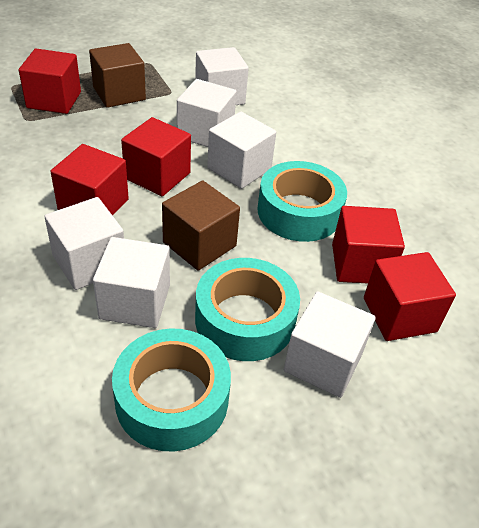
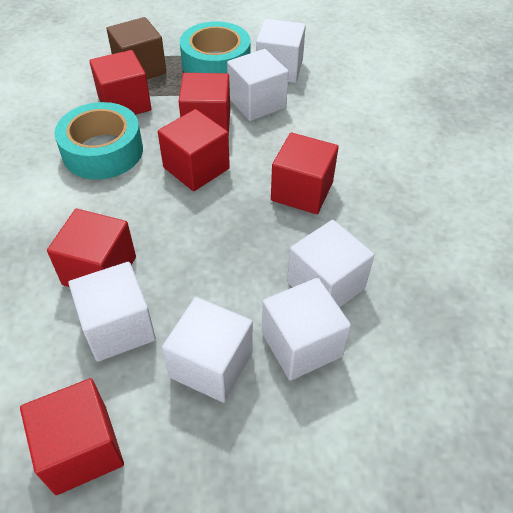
brown cube: [89,43,146,108] [162,181,240,271] = 2 -> [106,17,166,79] = 1
red cube: [19,49,81,114] [51,144,129,216] [121,117,191,196] [332,206,405,283] [364,252,456,341] = 5 -> [20,378,124,495] [47,209,136,287] [89,50,152,115] [158,109,230,191] [179,73,230,136] [271,133,339,214] = 6
turquoise tape: [112,328,231,451] [195,258,300,361] [257,161,347,242] = 3 -> [54,102,143,180] [180,22,250,73] = 2

